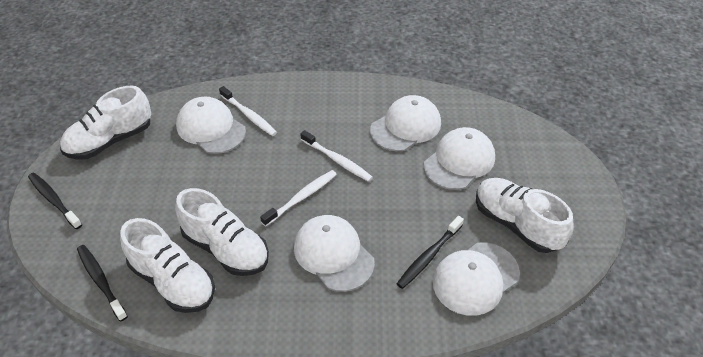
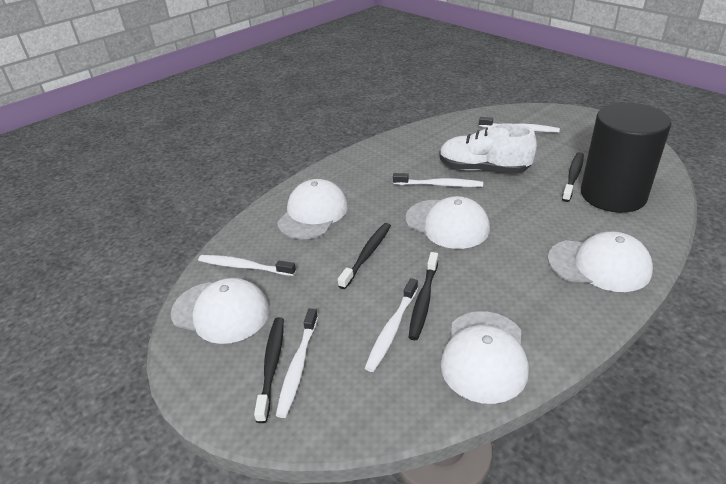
black cylinder: none = 0 -> [581,103,671,213] = 1
black toothbrush: [28,173,82,229] [77,245,128,322] [397,216,464,289] = 3 -> [254,317,284,423] [338,223,391,289] [408,252,438,340] [562,152,584,202] = 4
white shoe: [60,86,151,160] [120,218,215,313] [175,188,269,276] [476,178,574,253] = 4 -> [439,123,537,173] = 1
white toothbrush: [219,86,277,136] [260,170,337,226] [300,130,373,182] = 3 -> [198,255,296,276] [276,308,318,418] [365,278,418,372] [393,173,483,187] [479,117,560,132] = 5

